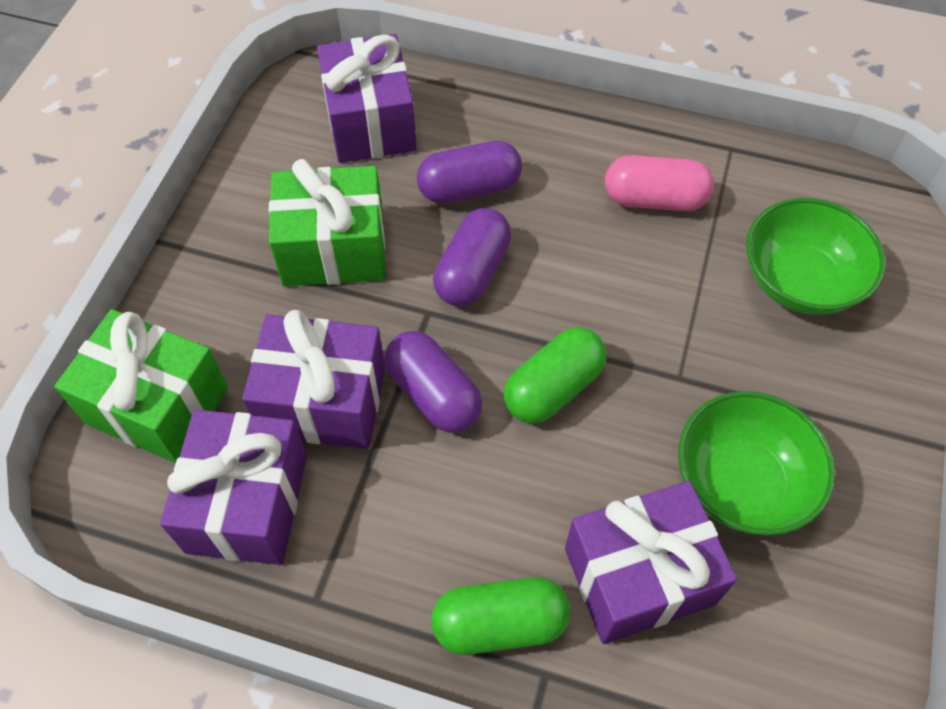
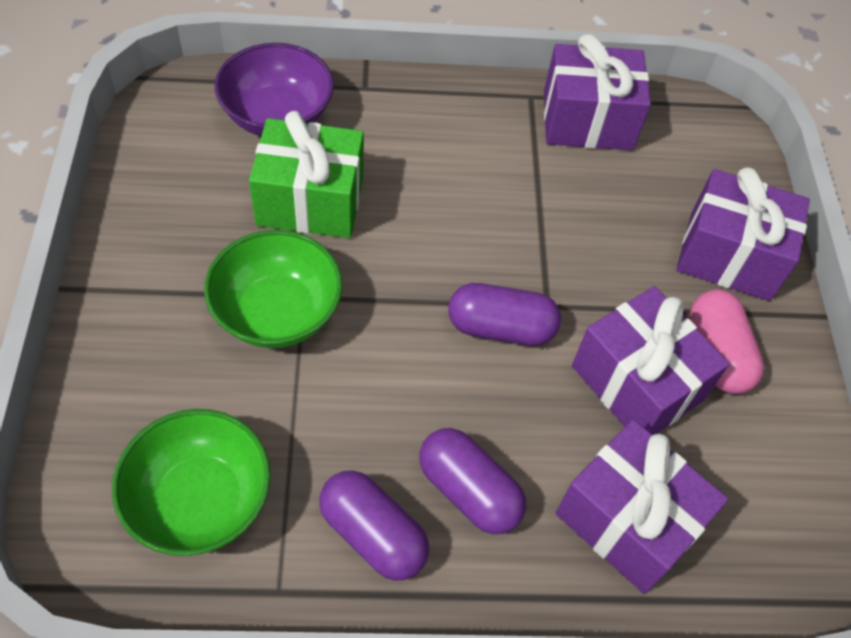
green capsule: [431,577,570,655] [504,327,606,424] = 2 -> none = 0
green gift: [54,309,228,463] [269,159,385,287] = 2 -> [249,111,364,238] = 1
purple bowl: none = 0 -> [214,43,334,136] = 1

